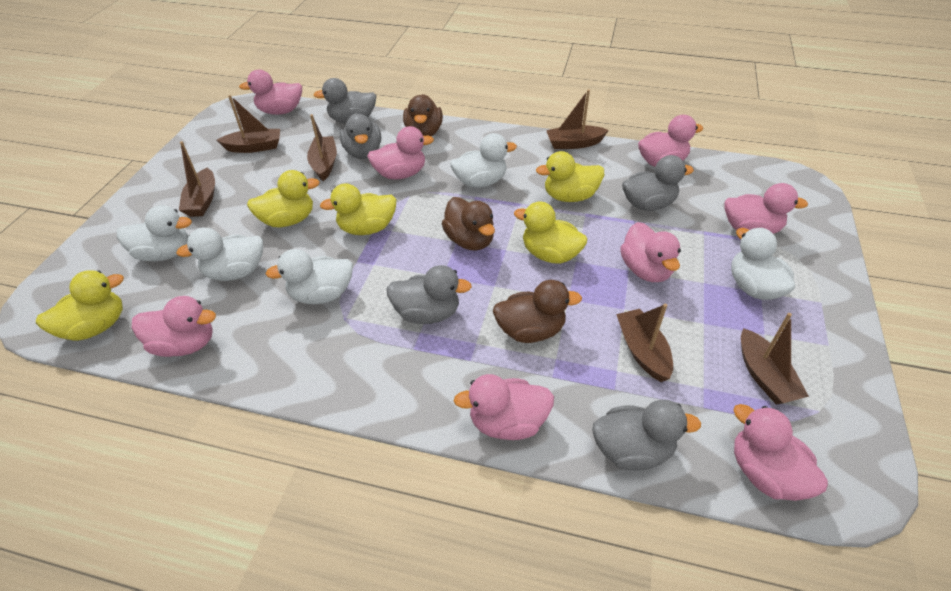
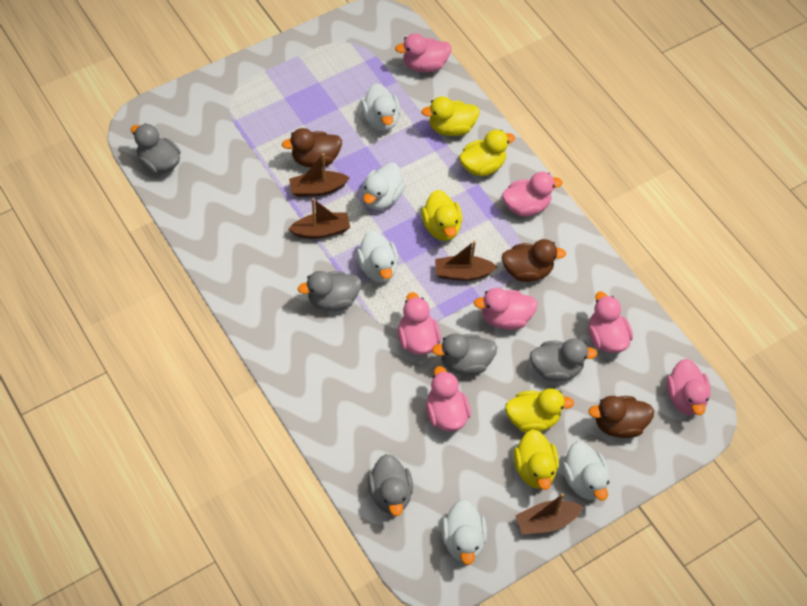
brown boat: [179,141,215,217] [217,95,280,153] [307,114,337,181] [546,90,609,149] [616,304,673,382] [741,313,809,404] = 6 -> [288,198,350,239] [289,153,350,197] [435,241,497,281] [515,493,583,535] = 4
pink duck: [132,296,216,357] [239,70,302,115] [367,126,434,179] [454,374,554,440] [620,222,681,282] [638,115,703,167] [724,183,808,234] [733,404,828,501] = 8 -> [395,33,452,73] [398,292,441,355] [426,366,471,431] [474,288,538,330] [502,172,562,217] [589,292,633,353] [666,359,711,416] = 7

